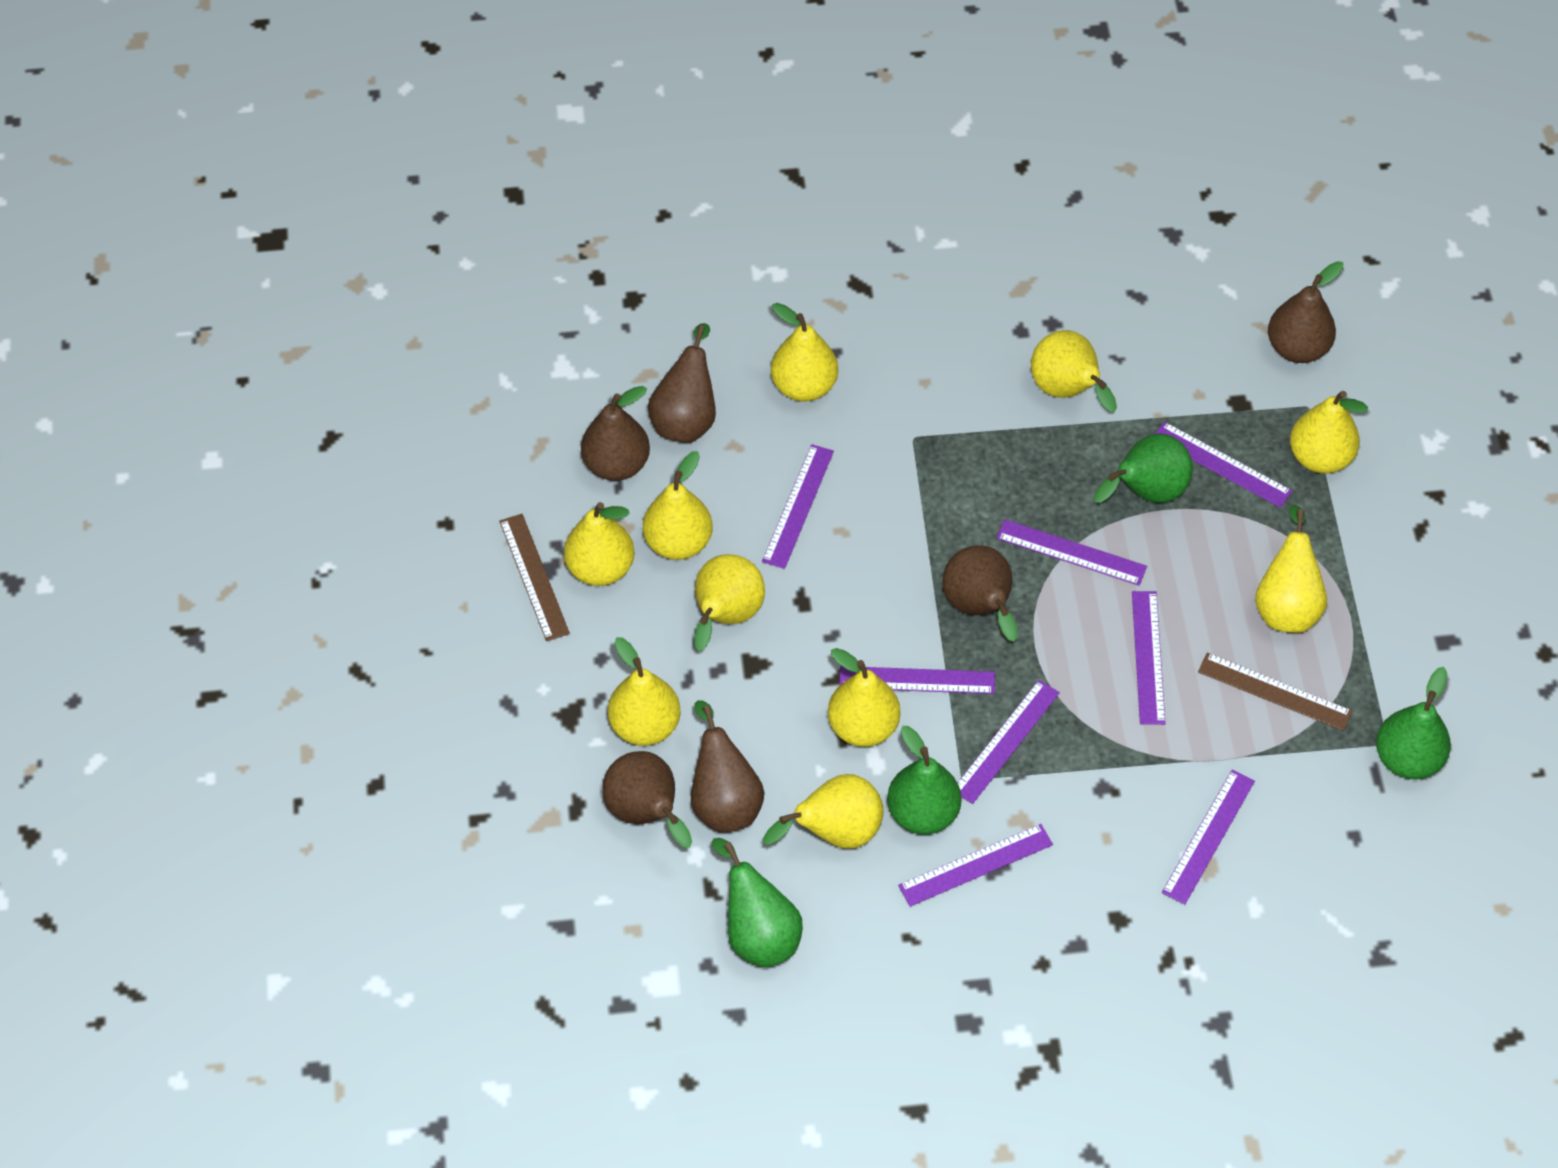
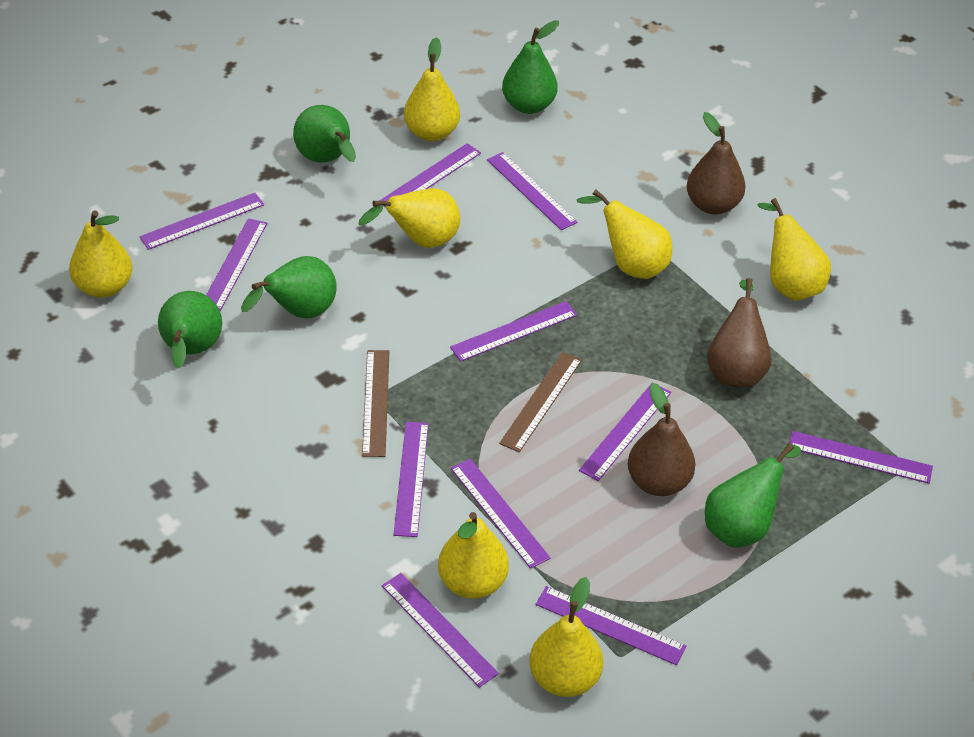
brown pear: [581,386,650,481] [602,751,692,848] [648,323,716,443] [691,700,764,832] [942,545,1018,642] [1268,261,1343,363] = 6 -> [628,383,696,496] [687,112,746,215] [707,278,772,388] = 3
green pear: [711,838,803,967] [887,726,961,835] [1094,434,1193,503] [1376,667,1451,779] = 4 -> [158,291,222,368] [241,256,337,318] [293,105,356,163] [502,20,559,114] [705,443,801,548] = 5
purple ruler: [762,444,834,569] [839,666,995,694] [898,824,1053,907] [958,680,1060,804] [996,519,1147,586] [1132,591,1166,725] [1155,422,1292,508] [1162,770,1255,905] = 8 -> [139,193,264,250] [206,218,267,311] [379,143,481,207] [382,573,499,688] [393,422,429,537] [450,301,577,362] [451,459,550,569] [487,152,578,230] [536,586,686,665] [579,382,671,481] [789,431,933,484] = 11
yellow pear: [564,502,635,586] [608,637,680,746] [643,451,713,560] [694,554,765,652] [763,774,883,849] [771,303,838,401] [828,648,900,747] [1031,330,1117,412] [1255,505,1327,633] [1290,391,1368,474] = 10 -> [69,210,132,298] [359,188,460,248] [404,37,460,141] [438,512,509,599] [529,577,603,697] [577,189,672,279] [758,198,831,301] = 7

